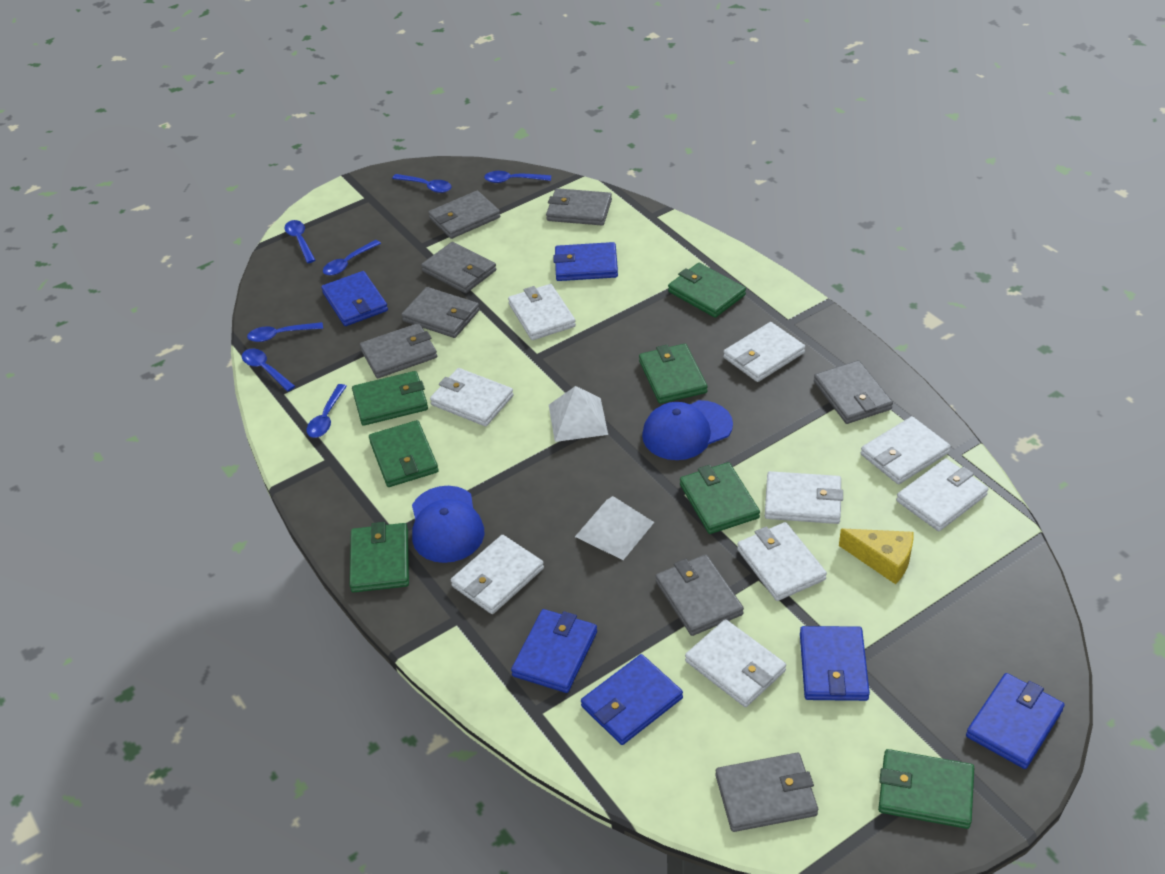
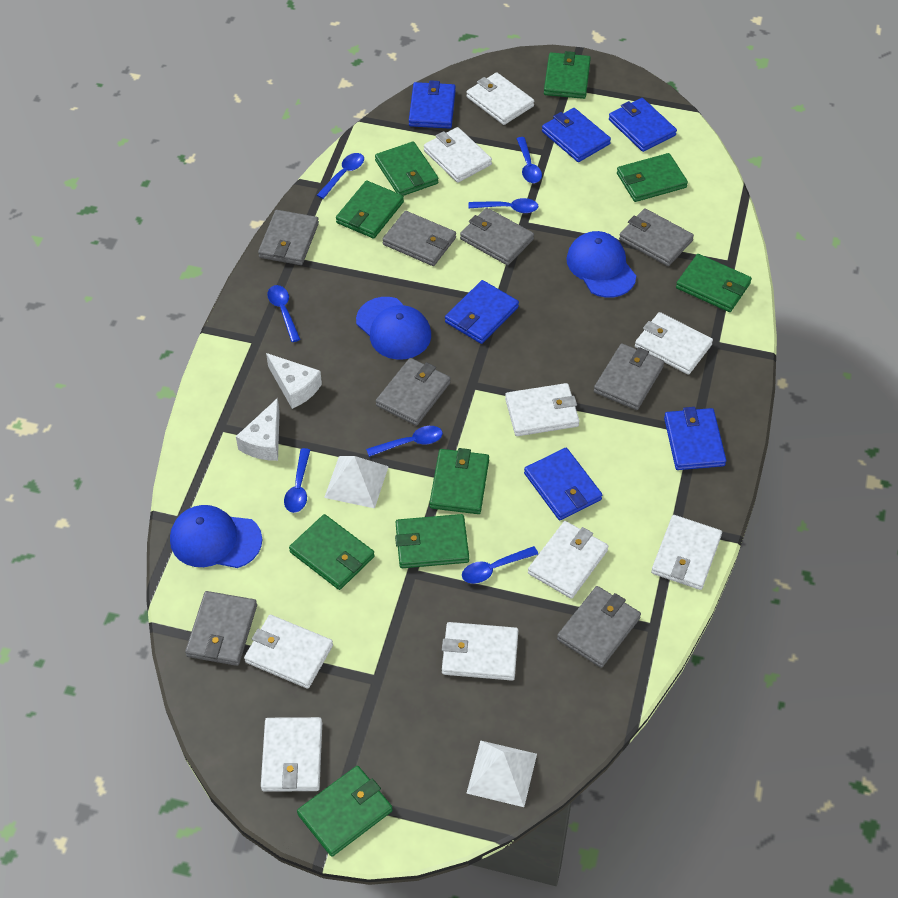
blue cap: [412,486,485,563] [642,400,733,460] = 2 -> [170,505,262,568] [356,297,431,360] [566,231,636,298] = 3
green wallet: [350,522,409,592] [352,371,428,426] [369,420,439,487] [639,344,708,404] [668,263,746,318] [680,462,760,534] [878,749,974,829] = 7 -> [289,514,375,590] [297,766,393,857] [336,181,404,239] [375,141,439,196] [395,514,469,568] [429,448,489,514] [544,51,591,99] [617,153,688,202] [676,254,752,312] = 9
white cheese: none = 0 -> [236,398,280,461] [266,353,322,409] = 2
yellow cheese: [839,529,914,584] = 1 -> none = 0

